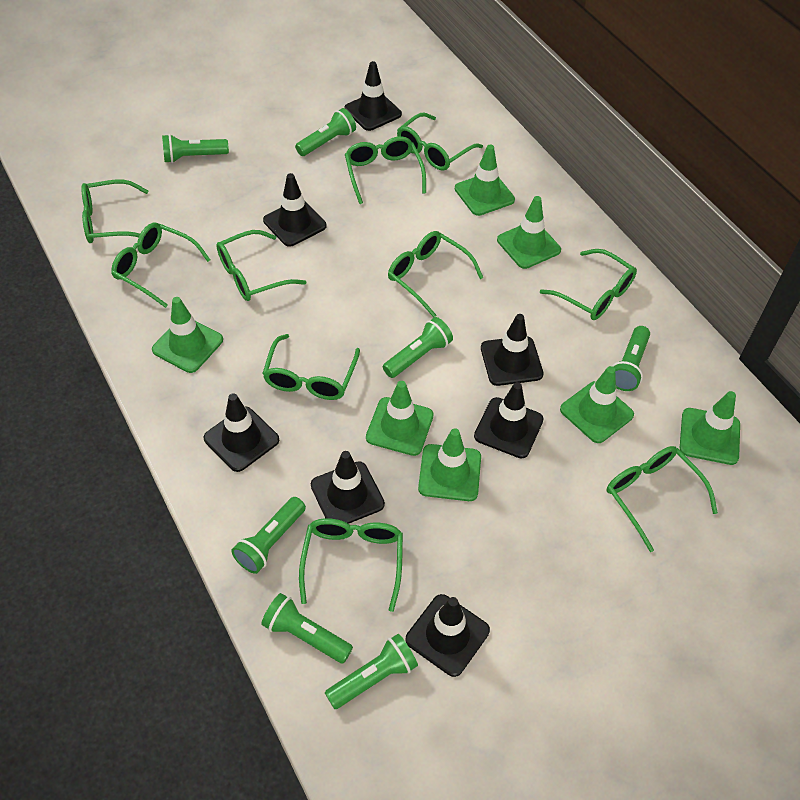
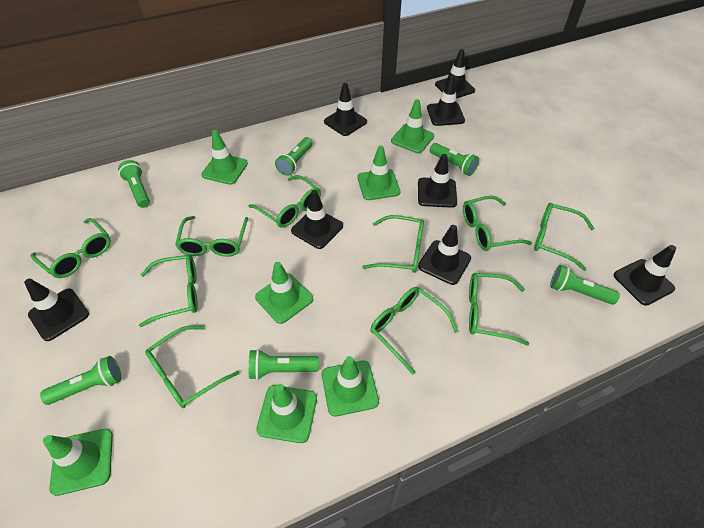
black traffic cone: [203,393,279,472] [263,173,326,247] [311,451,385,524] [345,61,402,131] [406,594,490,677] [474,382,544,458] [481,314,544,386] = 7 -> [24,279,89,341] [291,190,343,249] [324,83,367,136] [418,154,457,208] [418,225,471,285] [427,75,465,126] [435,49,475,99] [614,245,676,306] = 8
green flashlight: [162,134,229,163] [231,497,306,574] [261,593,353,664] [295,108,356,156] [325,634,418,709] [383,317,453,378] [612,326,650,391] = 7 -> [40,356,121,405] [118,160,150,208] [249,349,319,380] [275,137,313,176] [430,143,479,176] [550,265,620,305] = 6

